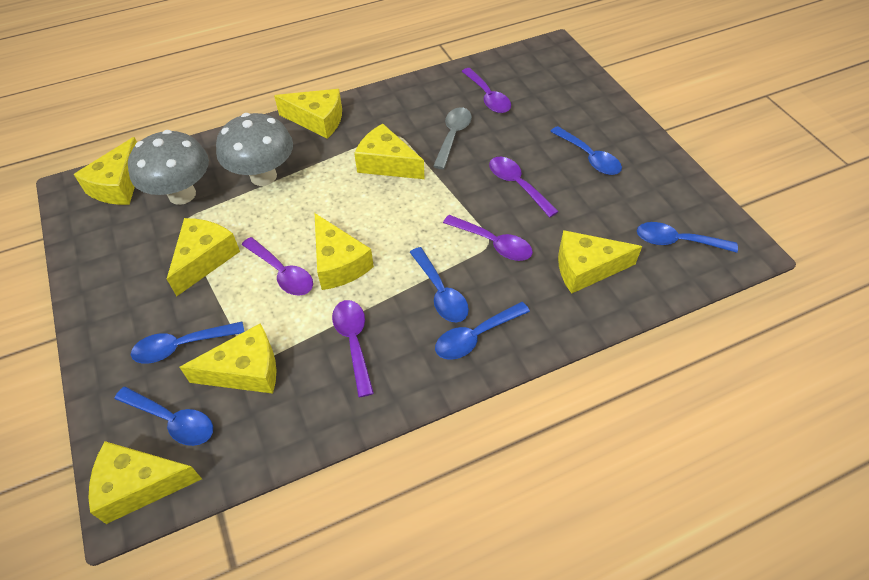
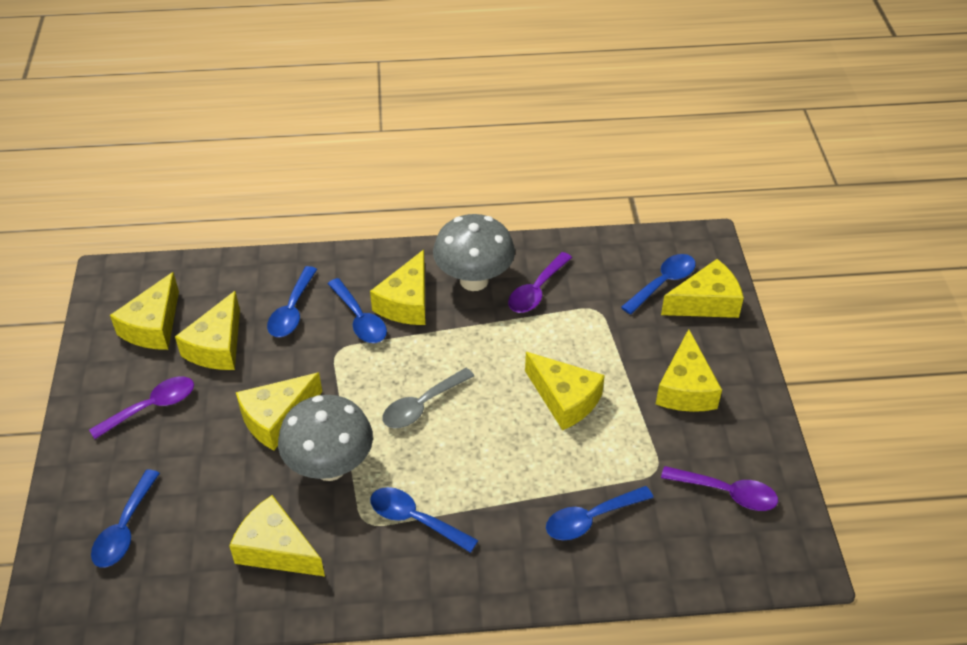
purple spoon: [242,237,313,296] [332,300,374,397] [443,215,533,261] [461,68,511,113] [489,157,559,217] = 5 -> [89,376,194,439] [508,252,572,313] [661,466,778,511] = 3

